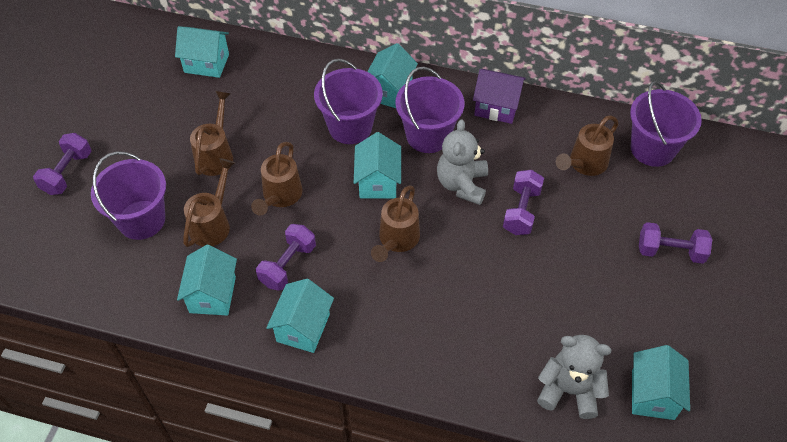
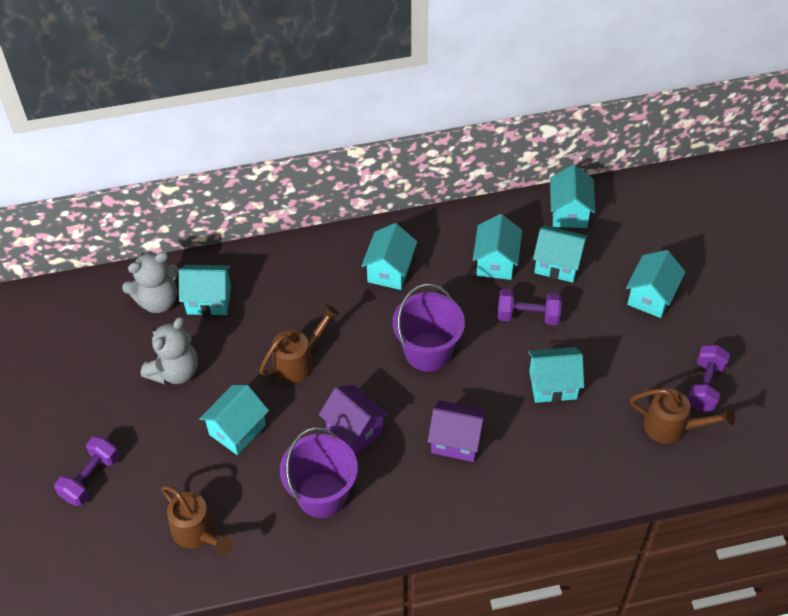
brown watering can: [183,158,235,247] [190,91,233,176] [251,142,303,216] [371,186,420,262] [556,115,618,176] = 5 -> [161,485,233,555] [259,305,339,383] [630,388,735,444] = 3
purple bucket: [91,151,166,240] [314,59,383,144] [395,67,465,153] [630,81,702,167] = 4 -> [280,427,358,518] [393,284,465,372] = 2
purple dumbbell: [33,133,92,195] [256,224,316,291] [503,170,544,235] [639,222,712,264] = 4 -> [54,436,119,506] [497,289,562,325] [688,345,730,411] = 3
purple house: [473,69,526,124] = 1 -> [319,385,388,455] [428,400,487,462] = 2
turquoise house: [175,26,229,78] [177,245,237,316] [266,279,334,353] [354,132,401,199] [367,43,418,108] [632,345,690,420] = 6 -> [179,265,231,316] [199,385,269,455] [361,223,417,290] [473,214,522,280] [528,347,584,403] [533,225,588,283] [550,165,595,228] [626,250,685,318] = 8

